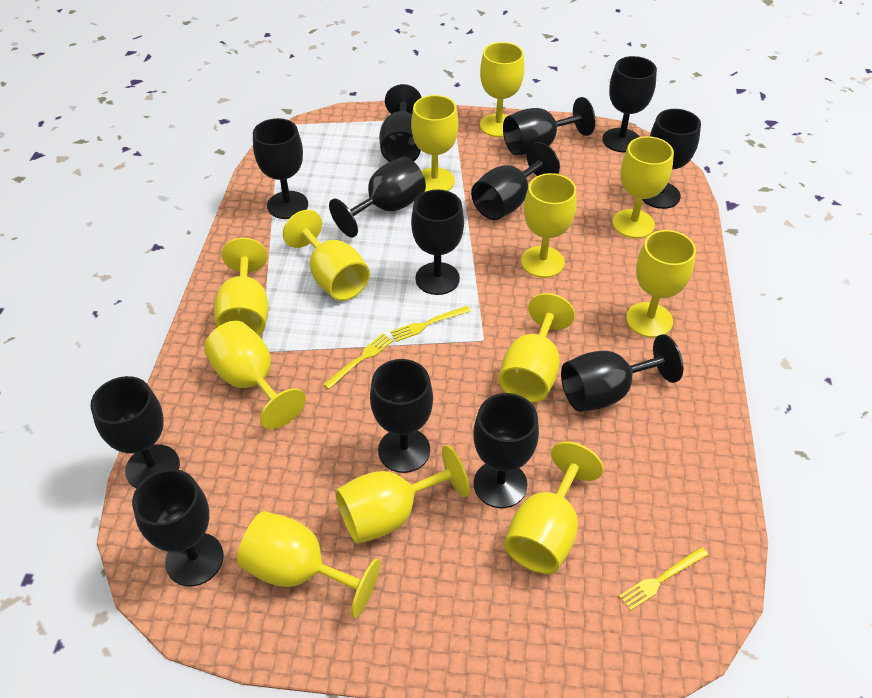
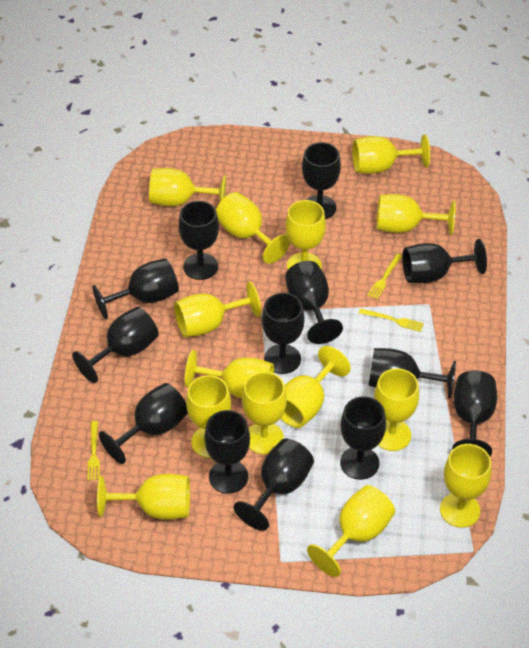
yellow goblet: [204,321,306,429] [214,238,269,336] [237,511,380,618] [283,210,370,301] [335,445,470,544] [411,95,458,192] [480,42,524,137] [499,293,575,403] [504,442,604,574] [521,173,577,278] [613,136,674,238] [626,230,696,338] = 12 -> [97,474,190,520] [149,168,226,206] [174,282,261,337] [185,350,274,399] [186,375,231,458] [216,192,290,264] [242,372,287,455] [281,346,351,428] [285,200,326,269] [307,485,395,577] [353,134,430,174] [374,368,419,451] [377,194,455,235] [440,444,491,528] = 14

